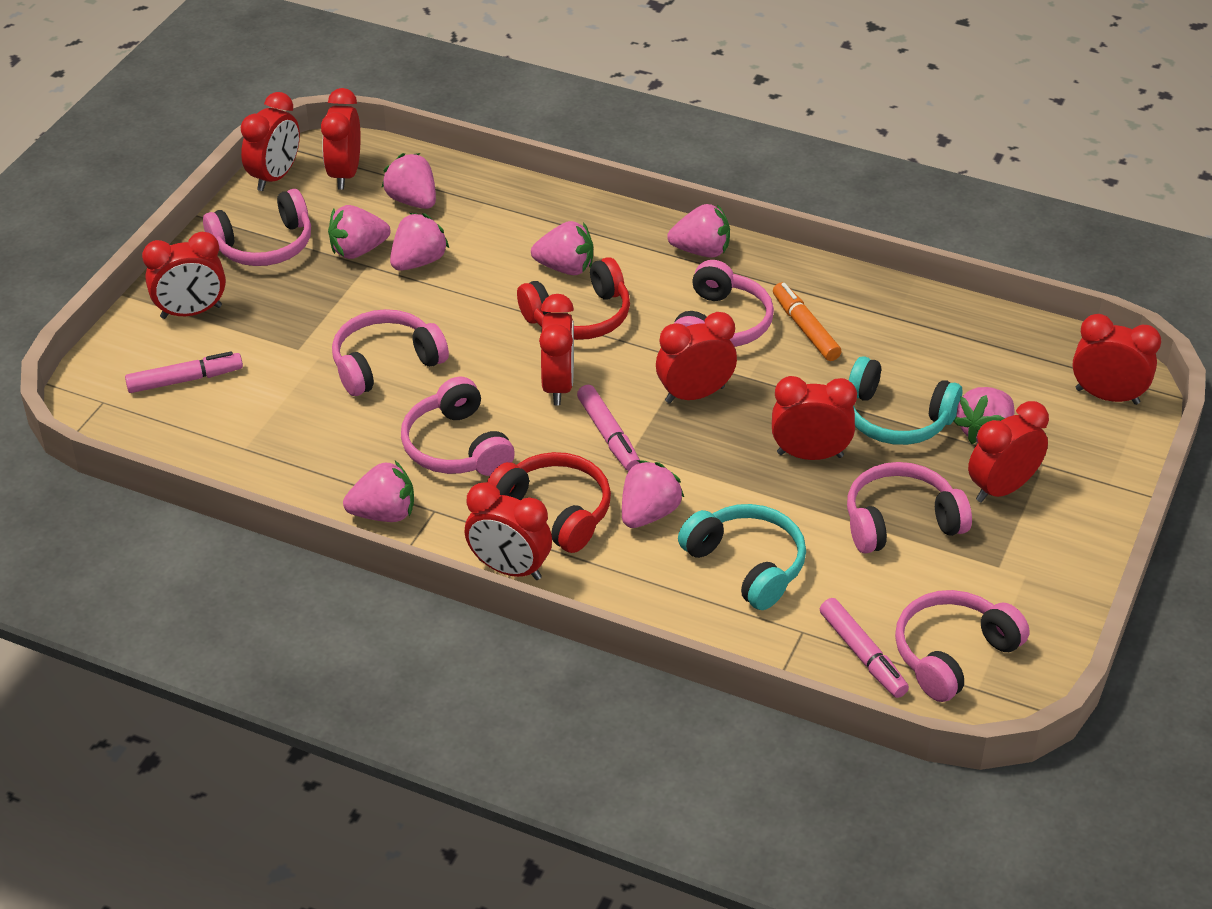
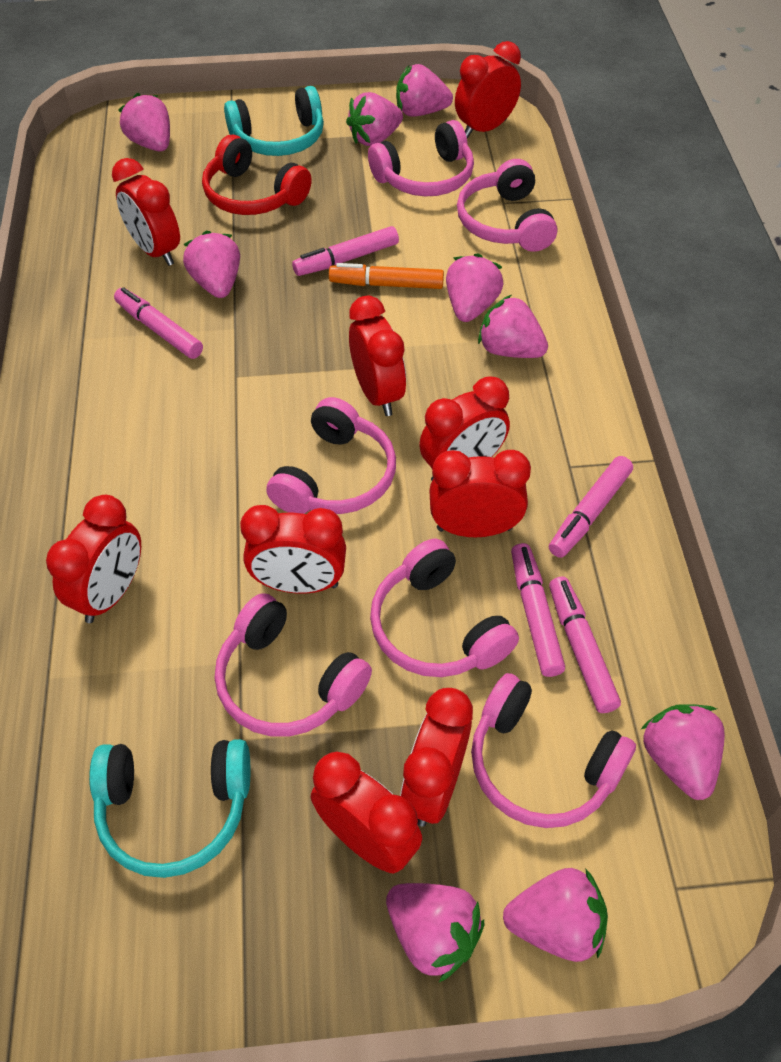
pink marker: [125,351,243,393] [577,385,640,471] [820,598,909,698] = 3 -> [114,287,203,359] [292,226,399,276] [511,543,565,677] [549,456,633,558] [549,576,621,713] = 5
pink strawberry: [328,205,391,259] [343,461,414,522] [381,153,436,209] [390,213,449,271] [531,221,593,275] [622,460,684,528] [667,204,730,258] [954,387,1015,444] = 8 -> [118,93,170,151] [183,231,240,298] [346,92,403,146] [386,883,484,982] [396,64,453,117] [446,253,504,322] [478,295,548,358] [503,868,608,962] [640,704,725,800] = 9
red headphones: [487,452,611,553] [517,257,630,340] = 2 -> [202,135,312,215] = 1

